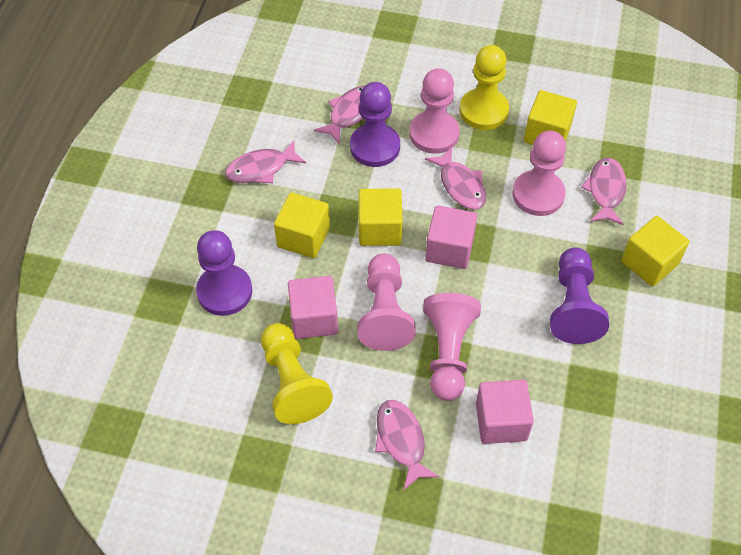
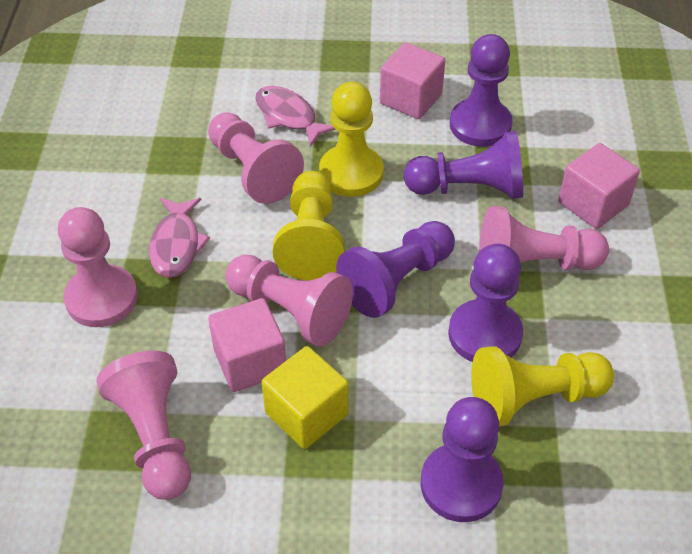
pink fish: [225,140,306,183] [314,86,364,144] [375,400,439,490] [425,147,486,210] [581,158,627,225] = 5 -> [149,198,210,278] [255,86,336,147] = 2
pink pawn: [358,254,416,351] [409,68,460,154] [423,293,481,401] [513,131,566,216] = 4 -> [58,207,138,327] [96,351,191,500] [208,112,304,204] [225,255,353,347] [479,206,609,270] = 5
purple pawn: [196,230,252,316] [350,82,400,167] [550,247,609,344] = 3 -> [336,221,455,318] [404,131,523,199] [421,397,503,522] [448,244,523,362] [450,34,513,147] = 5
yellow cube: [274,192,330,258] [359,188,403,246] [524,90,577,145] [621,216,689,287] = 4 -> [262,346,348,449] = 1
yellow pawn: [261,323,333,424] [459,45,509,130] = 2 -> [273,171,344,280] [319,82,384,197] [471,346,614,426] = 3

